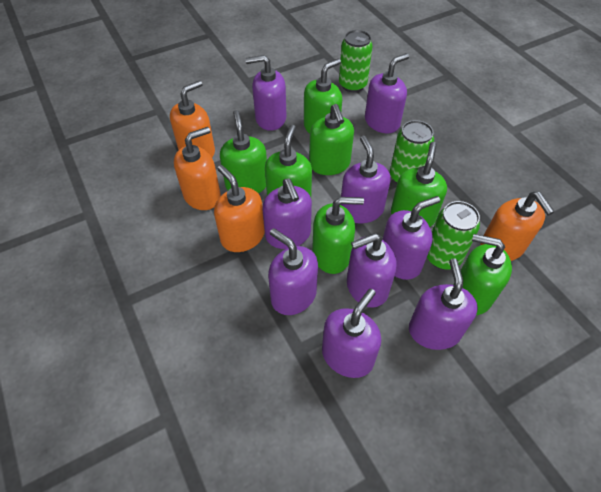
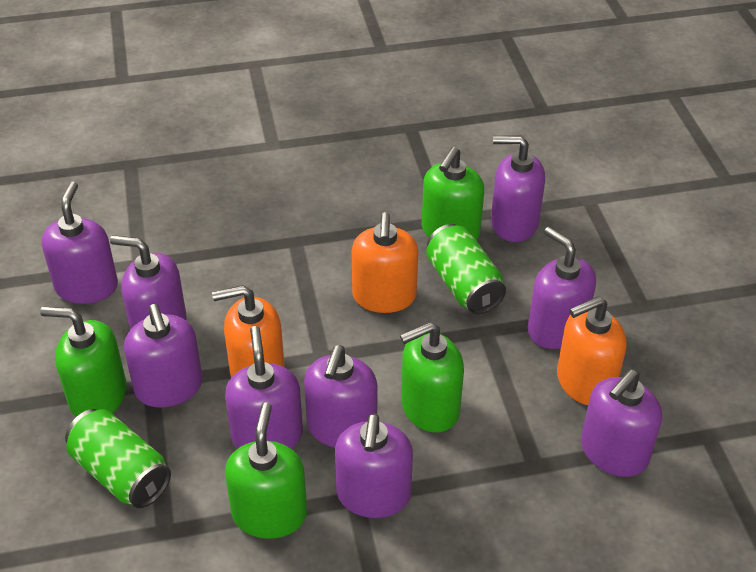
green can: [339,30,373,92] [390,120,434,183] [427,201,480,270] = 3 -> [65,409,171,508] [426,224,506,314] = 2
green soap dispenser: [220,110,267,193] [265,125,312,197] [304,58,342,134] [309,104,354,175] [312,197,364,274] [391,142,447,227] [461,234,512,315] = 7 -> [40,306,127,417] [225,402,307,539] [400,322,464,432] [422,147,484,240] = 4
orange soap dispenser: [170,80,215,157] [174,127,221,210] [214,165,265,252] [480,192,554,261] = 4 -> [212,285,285,378] [352,212,418,313] [557,296,627,405] = 3

